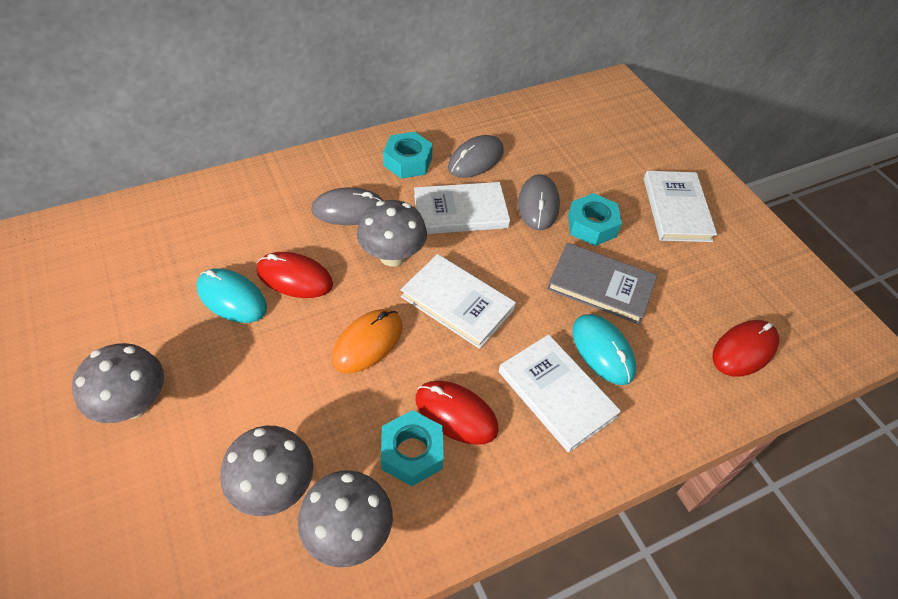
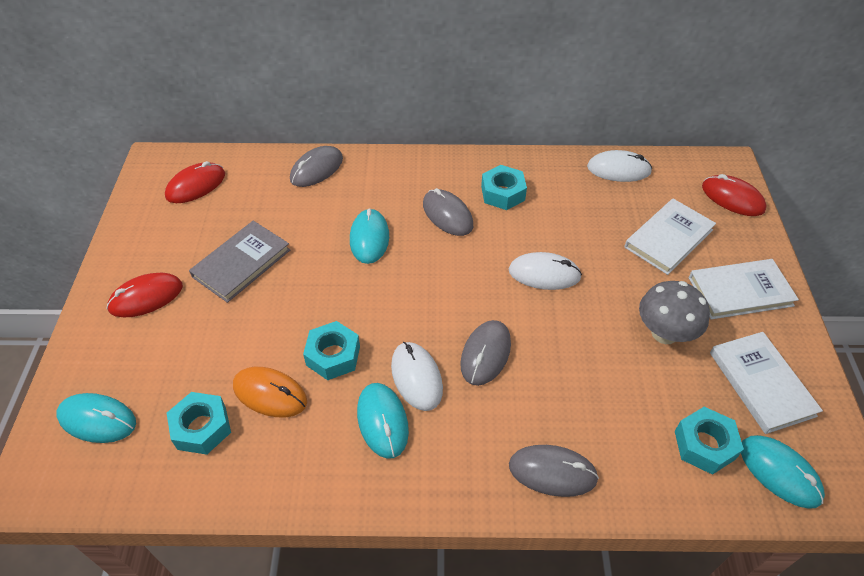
grey mouse: [311,187,384,225] [448,135,504,178] [518,174,560,230] = 3 -> [290,146,343,187] [423,188,473,236] [460,320,511,386] [509,445,599,497] = 4
grey mushroom: [72,343,164,423] [221,426,313,516] [298,470,393,567] [357,200,427,267] = 4 -> [639,281,710,344] = 1
turquoise mouse: [196,268,267,323] [572,314,636,385] = 2 -> [56,393,136,443] [350,209,389,264] [357,383,409,459] [741,435,825,509] = 4
turquoise nut: [381,410,444,486] [383,132,433,179] [568,193,622,246] = 3 -> [167,392,231,455] [303,321,360,380] [481,165,527,210] [675,407,744,475] = 4
white book: [401,254,516,349] [414,182,510,234] [499,334,621,453] [644,171,717,242] = 4 -> [624,199,716,275] [689,259,799,319] [710,332,823,434] = 3
white mouse: none = 0 -> [391,342,443,411] [509,252,582,290] [587,150,652,182] = 3

